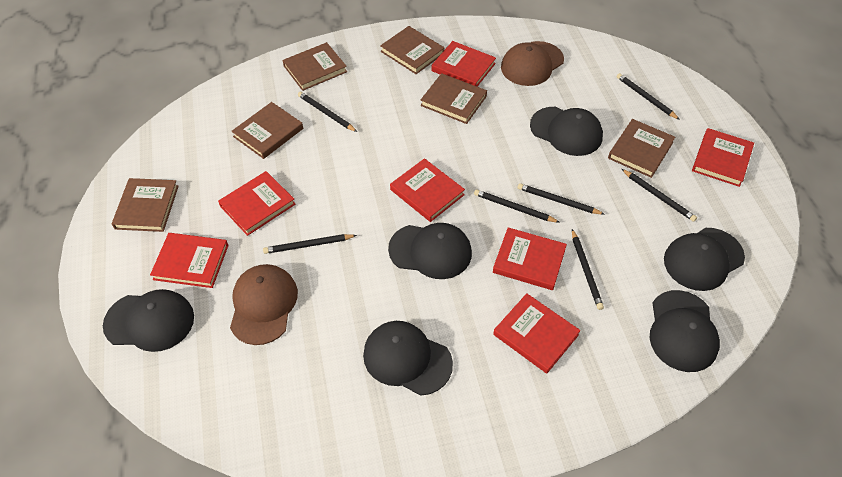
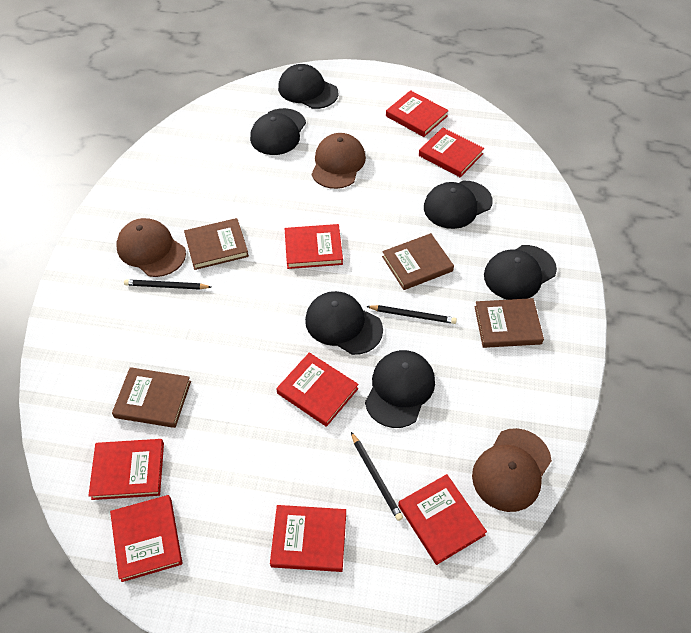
black pencil: [263,234,357,254] [298,92,357,132] [474,189,560,223] [518,183,605,215] [572,229,604,310] [617,73,680,120] [622,169,697,222] = 7 -> [124,279,211,290] [351,432,403,521] [366,305,457,324] = 3
brown book: [112,178,179,232] [231,102,303,159] [282,42,347,91] [380,26,445,74] [420,73,487,124] [608,119,675,178] = 6 -> [112,367,191,428] [184,218,249,270] [382,233,454,290] [475,298,544,348] = 4
brown cap: [230,264,298,345] [501,41,564,86] = 2 -> [116,218,186,277] [312,133,366,189] [472,428,552,512] = 3
red book: [150,233,228,288] [218,171,295,236] [390,158,465,222] [432,41,496,87] [493,227,567,290] [493,293,580,373] [692,128,754,187] = 7 -> [88,439,164,500] [110,495,182,582] [270,505,346,572] [276,352,358,427] [285,224,343,269] [386,90,449,137] [398,474,487,565] [419,127,484,177] = 8

